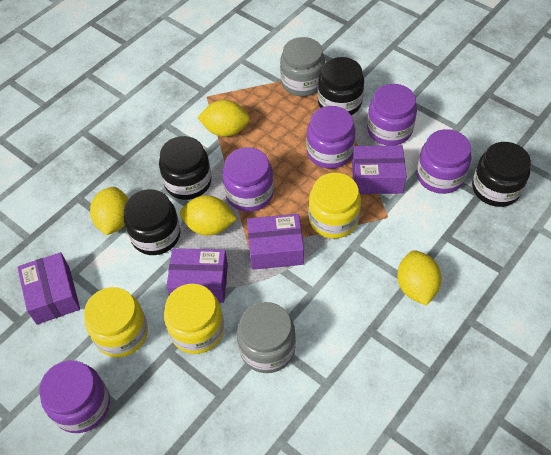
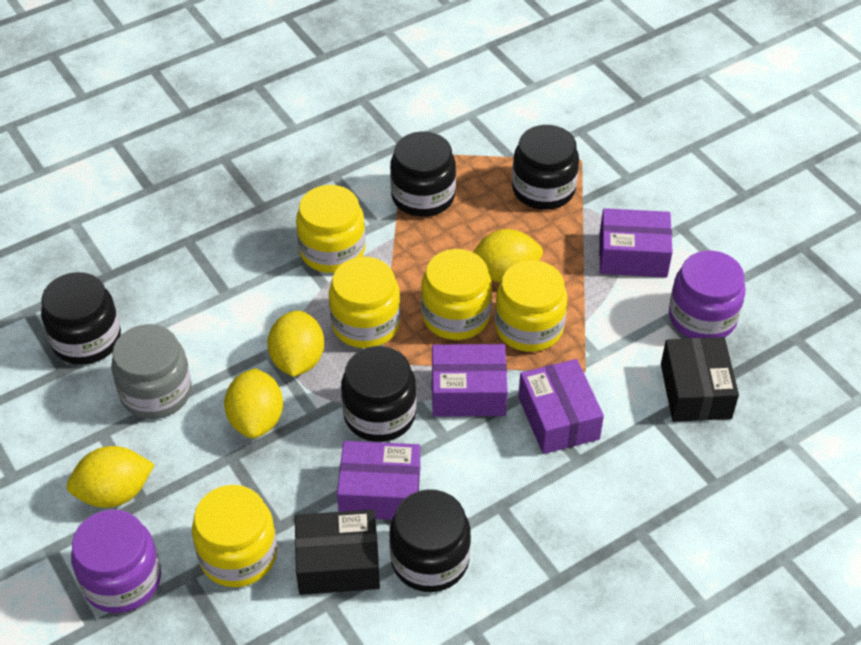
black box: none = 0 -> [295,509,380,595] [661,337,739,422] = 2
black jar: [124,189,181,255] [159,136,211,200] [318,57,364,115] [472,142,531,207] = 4 -> [41,272,121,365] [341,346,417,442] [389,489,471,592] [390,131,456,217] [512,125,579,210] = 5
grey jar: [237,302,296,373] [280,37,325,96] = 2 -> [111,324,192,419] = 1
purple jar: [39,360,110,433] [222,147,274,212] [307,106,356,169] [367,84,417,145] [417,129,472,194] = 5 -> [71,509,161,613] [669,251,745,338] = 2
yellow jar: [84,287,148,357] [164,284,224,354] [308,173,361,239] = 3 -> [192,485,277,587] [296,185,366,273] [329,257,401,348] [421,249,492,340] [495,260,567,352] = 5

